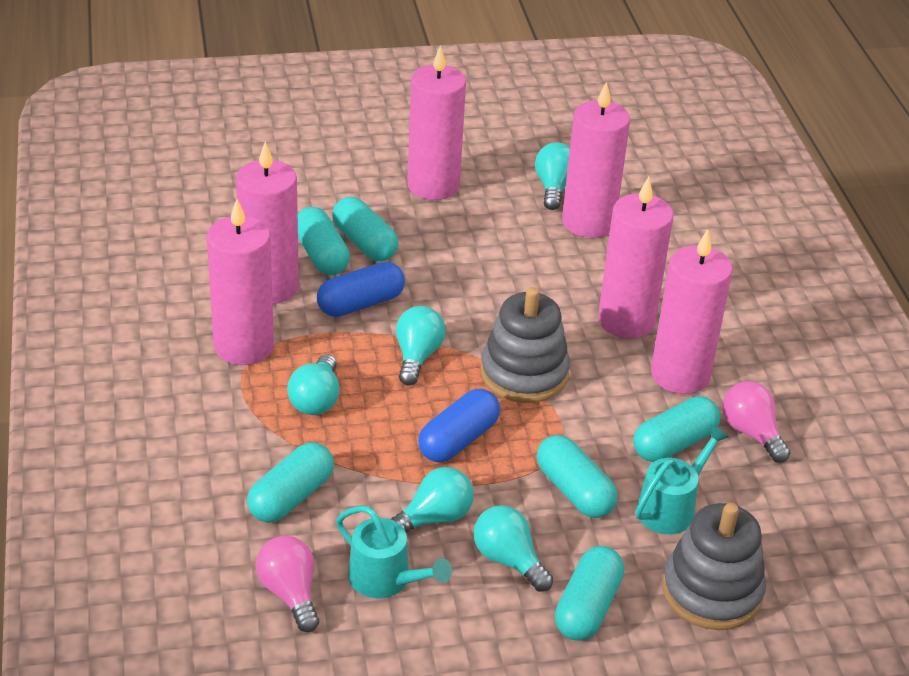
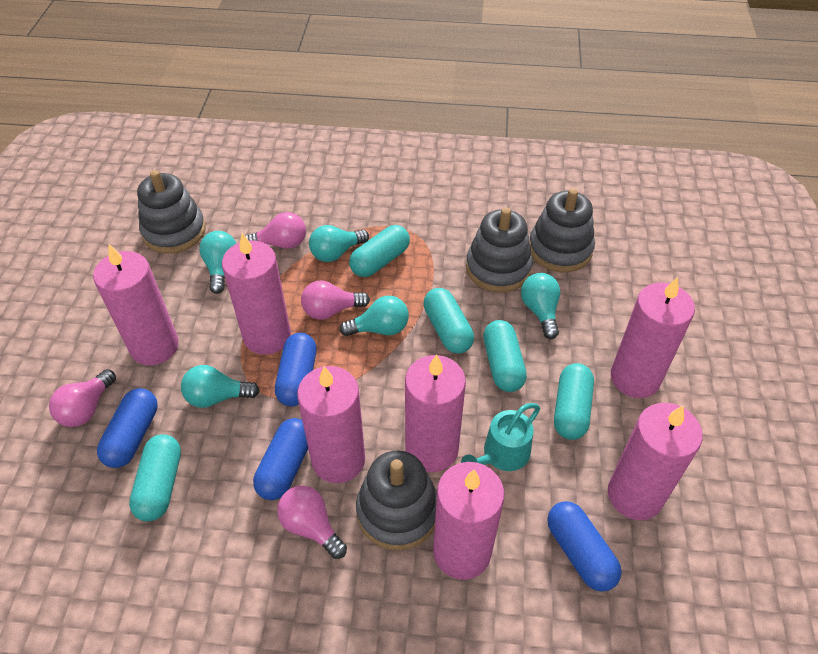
blue capsule: [317,262,405,317] [418,389,500,462] = 2 -> [97,388,158,468] [253,418,308,500] [275,333,317,406] [547,501,622,592] = 4
grey stacking toy: [480,287,570,403] [662,503,766,630] = 2 -> [137,170,206,254] [356,451,437,550] [466,207,533,292] [529,188,595,272] = 4
pink candle: [207,199,274,365] [236,142,299,304] [407,45,466,200] [562,81,630,238] [598,177,674,339] [651,229,733,394] = 6 -> [93,244,179,366] [222,233,291,355] [297,366,365,483] [405,354,466,472] [433,462,504,580] [608,403,703,520] [611,277,695,398] = 7
pink light bulb: [256,536,319,632] [723,381,791,463] = 2 -> [49,369,116,427] [245,212,306,249] [277,486,347,559] [301,281,370,320] = 4
turquoise capsule: [247,442,334,523] [298,207,350,275] [332,197,399,262] [537,435,618,518] [555,546,624,640] [633,396,720,462] = 6 -> [129,434,181,521] [349,225,410,277] [423,288,474,354] [483,320,527,392] [554,363,594,440] = 5
turquoise watering can: [336,506,452,598] [635,425,729,534] = 2 -> [461,403,540,471] = 1

